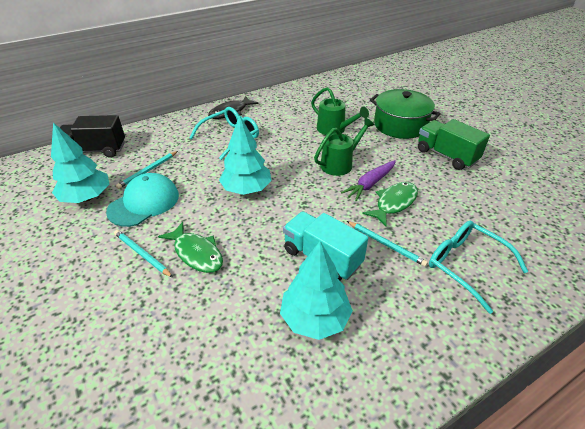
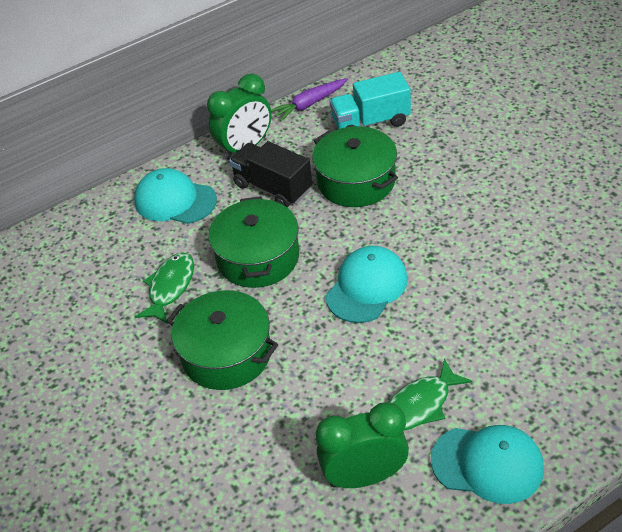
black fish: [208,96,258,119] = 1 -> none = 0
green clock: none = 0 -> [207,74,272,160] [316,402,409,488] = 2
green pot: [370,89,441,139] = 1 -> [166,290,278,390] [209,196,299,288] [312,126,398,207] = 3
green truck: [418,119,490,170] = 1 -> none = 0
green watering can: [311,87,369,135] [314,118,375,176] = 2 -> none = 0
turquoise cap: [106,173,179,227] = 1 -> [134,168,217,224] [326,246,408,323] [431,425,544,504] = 3
turquoise glasses: [189,107,259,160] [429,221,528,314] = 2 -> none = 0
turquoise pencil: [114,230,173,277] [116,151,178,189] [347,221,428,267] = 3 -> none = 0
turquoise tree: [51,122,109,203] [219,115,272,195] [280,241,353,340] = 3 -> none = 0

